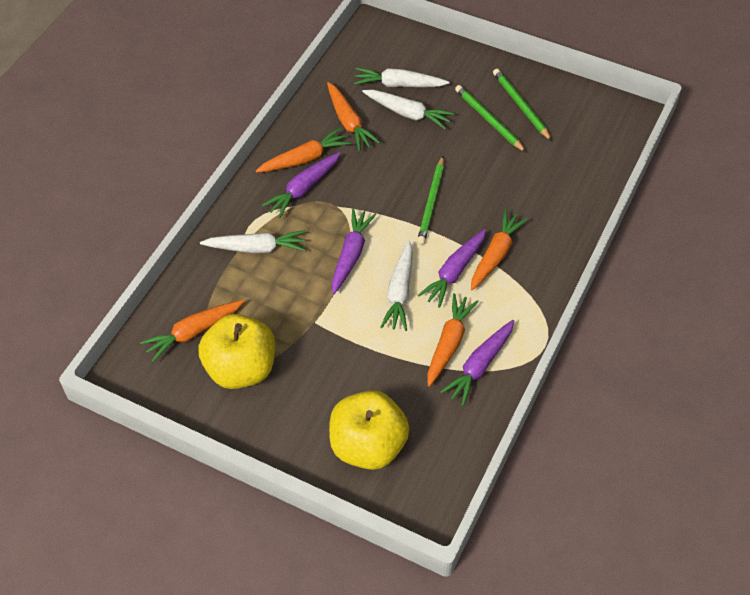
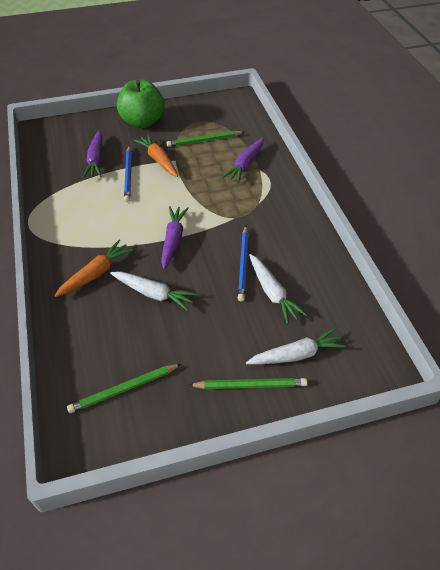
blue pencil: none = 0 -> [124,145,132,202] [238,226,249,301] = 2
green apple: none = 0 -> [117,79,165,128] = 1
orange carrot: [140,300,245,362] [256,128,351,173] [327,82,380,151] [427,293,479,387] [471,209,528,290] = 5 -> [55,240,133,297] [133,134,178,177] = 2
purple carrot: [262,152,341,219] [332,209,377,294] [417,229,486,308] [440,320,514,406] = 4 -> [83,130,102,178] [161,206,189,270] [222,138,264,183] = 3
white carrot: [200,230,306,253] [354,68,450,87] [362,90,455,130] [380,241,413,331] = 4 -> [110,271,197,311] [246,328,347,365] [249,254,307,324] = 3
yellow apple: [198,314,275,389] [329,390,410,470] = 2 -> none = 0

